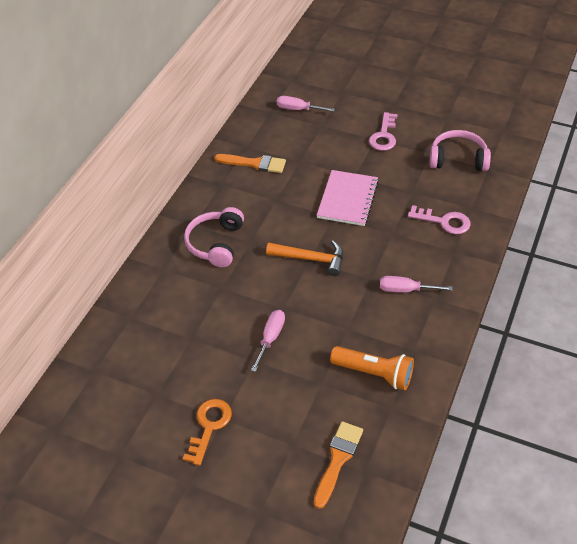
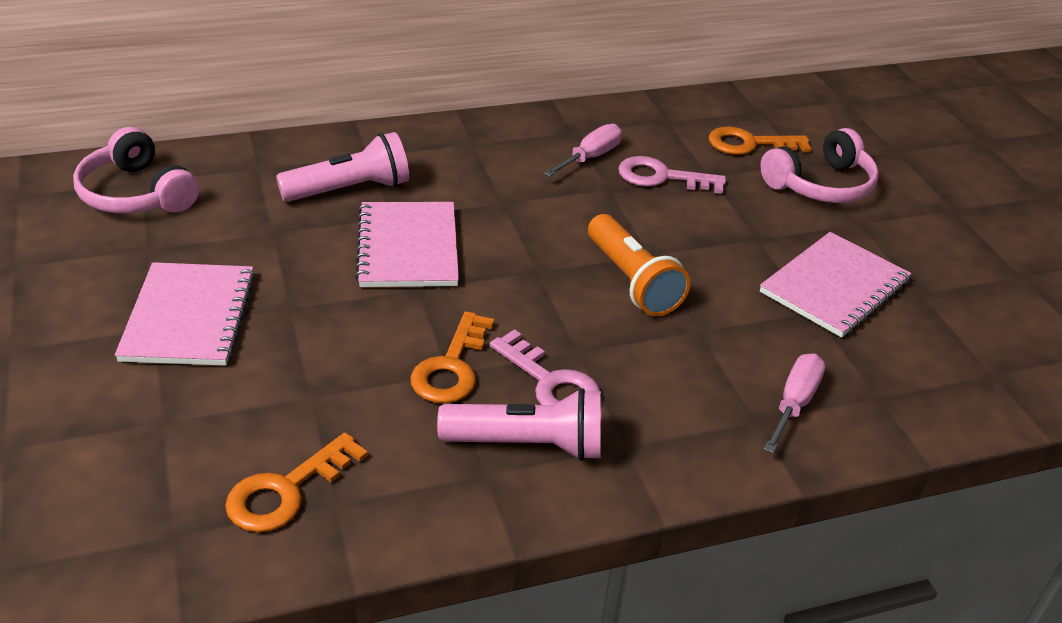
orange brush: [214,154,286,173] [314,421,363,509] = 2 -> none = 0
orange hammer: [266,240,343,276] = 1 -> none = 0
orange key: [183,399,232,466] = 1 -> [225,432,368,532] [410,311,494,403] [708,127,811,155] = 3
pink flashlight: none = 0 -> [276,132,409,202] [437,388,601,461] = 2
pink notebook: [317,170,379,226] = 1 -> [115,262,255,366] [355,202,459,287] [760,232,912,338] = 3
pink screwdriver: [251,310,285,372] [277,96,335,112] [380,276,453,293] = 3 -> [544,124,622,177] [763,353,826,453] = 2

